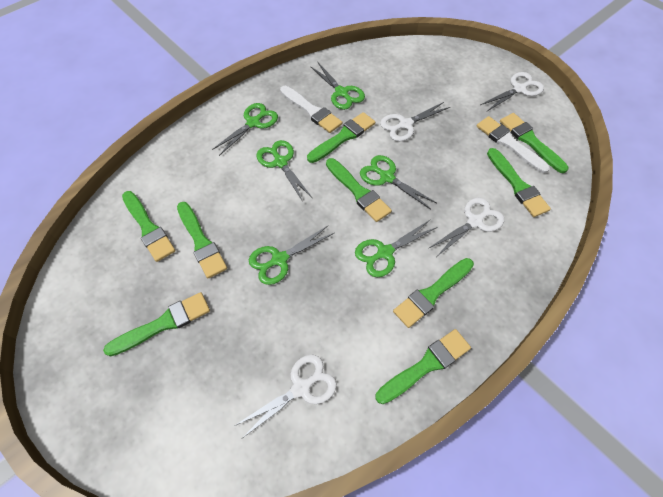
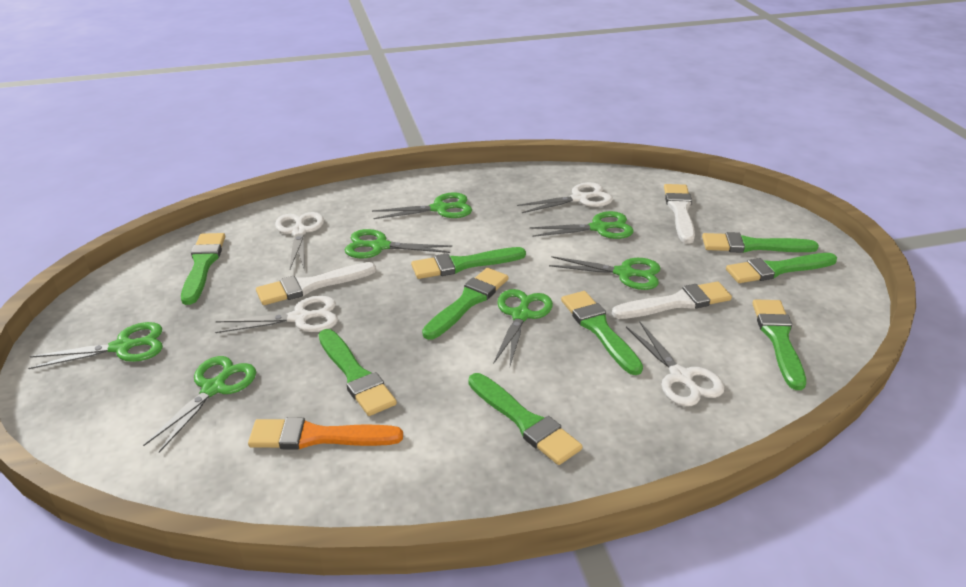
green scissors: [212,103,278,156] [249,225,334,285] [256,140,312,202] [310,63,365,110] [355,220,437,277] [360,155,437,210] = 6 -> [28,322,163,369] [143,356,256,453] [345,229,452,258] [372,192,472,219] [494,289,553,366] [530,211,634,239] [549,256,660,290] = 7
orange brush: none = 0 -> [248,417,403,449] = 1
white brush: [280,86,342,133] [476,116,550,173] = 2 -> [256,262,376,305] [612,281,732,319] [664,184,695,244] = 3

